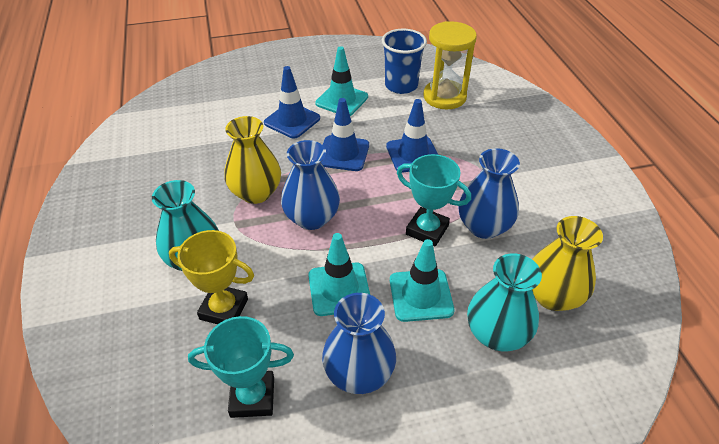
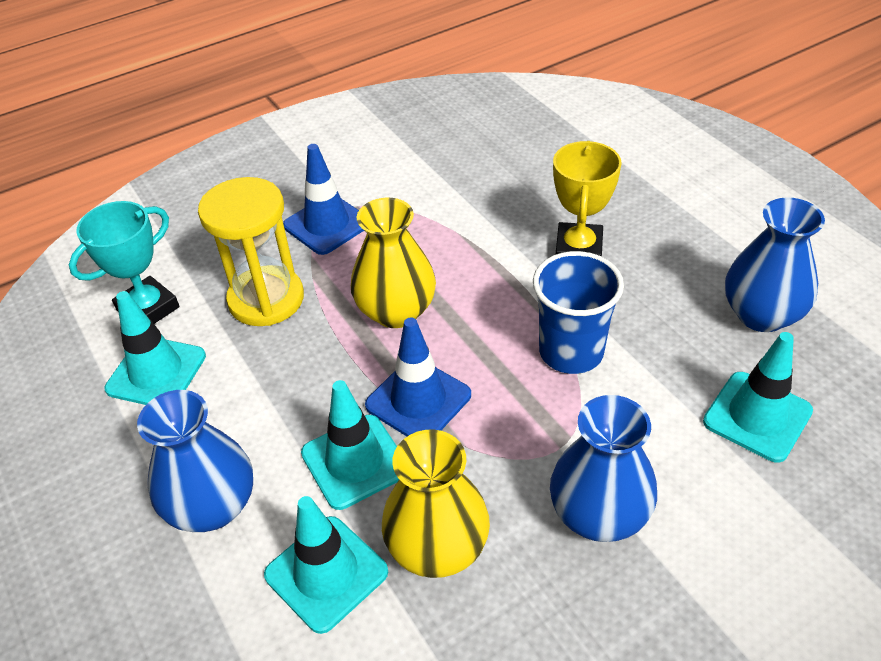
blue traffic cone: [264,66,320,139] [321,98,369,171] [386,99,438,173] = 3 -> [283,144,364,255] [365,317,471,436] = 2
turquoise traffic cone: [308,233,370,316] [315,46,368,116] [390,239,454,322] = 3 -> [105,291,206,405] [264,496,388,634] [301,380,399,510] [703,332,813,463] = 4
turquoise trophy: [188,316,294,418] [397,154,471,247] = 2 -> [69,201,180,324] = 1
turquoise vase: [152,180,219,271] [467,253,542,351] = 2 -> none = 0

